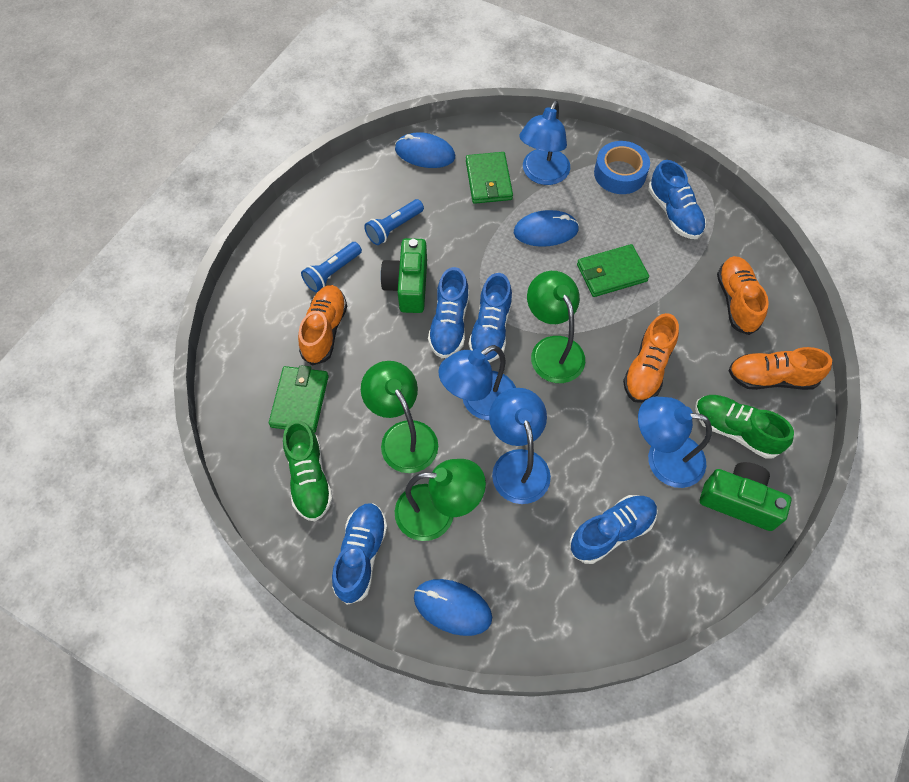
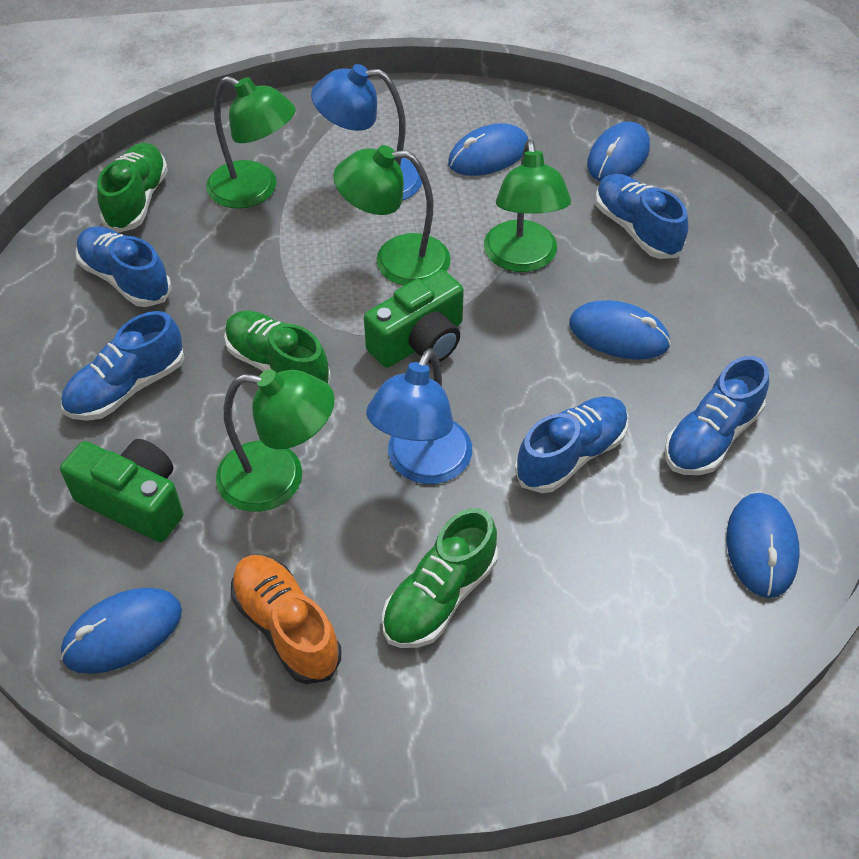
blue flashlight: [301,242,362,292] [364,199,424,245] = 2 -> none = 0
blue lamp: [438,345,516,420] [489,388,551,504] [519,100,570,185] [638,396,712,488] = 4 -> [311,64,422,201] [366,349,472,484] = 2
blue mouse: [395,132,455,168] [414,579,492,636] [514,210,579,247] = 3 -> [61,588,182,674] [448,123,528,176] [569,300,671,359] [587,121,650,182] [727,493,800,598] = 5
blue tape: [594,141,650,194] = 1 -> none = 0
green lamp: [361,361,438,473] [395,459,486,541] [527,271,585,383] = 3 -> [206,76,296,209] [216,369,335,512] [333,145,451,286] [484,139,571,272] = 4
green shoe: [283,420,333,521] [695,395,794,459] = 2 -> [97,143,168,233] [224,310,331,384] [382,508,498,648] = 3
green wallet: [269,365,329,433] [466,152,513,204] [577,244,649,297] = 3 -> none = 0
orange shoe: [298,285,347,366] [623,313,679,403] [717,256,769,335] [728,347,832,390] = 4 -> [231,555,341,684] = 1

